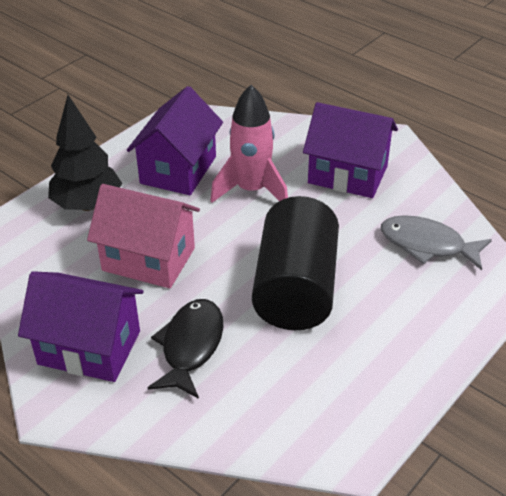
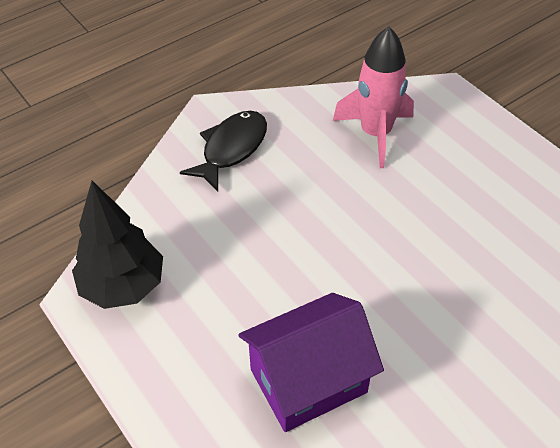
black cylinder: [252,196,339,330] = 1 -> none = 0
grey fish: [381,215,492,270] = 1 -> none = 0
pink house: [87,184,200,288] = 1 -> none = 0
purple house: [18,271,143,382] [127,86,223,195] [303,102,398,198] = 3 -> [238,293,384,432] = 1

